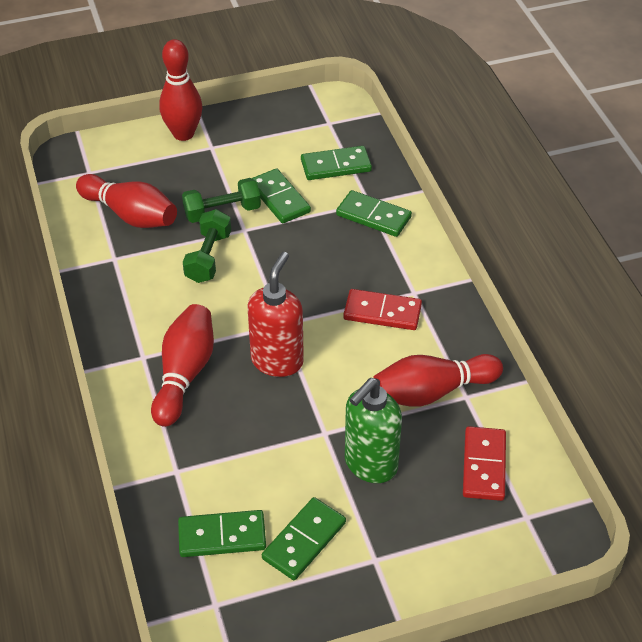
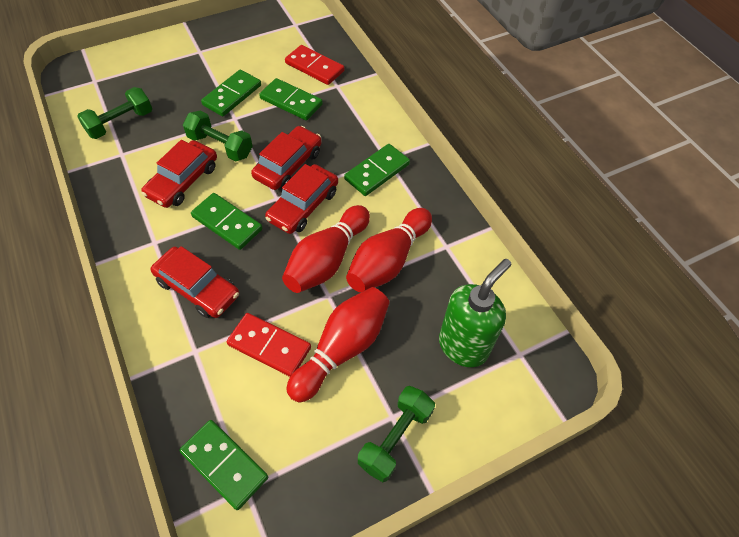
green dumbbell: [182,178,261,223] [183,209,231,283] = 2 -> [77,87,152,139] [183,111,253,161] [358,386,435,482] = 3
red bowling pin: [76,174,177,228] [151,304,214,427] [159,39,202,141] [373,354,503,407] = 4 -> [282,205,370,293] [286,287,390,402] [346,208,432,292] = 3
red car: none = 0 -> [141,140,217,208] [151,246,239,318] [251,126,322,190] [265,164,338,234] = 4
red soap dispenser: [247,252,304,377] = 1 -> none = 0

